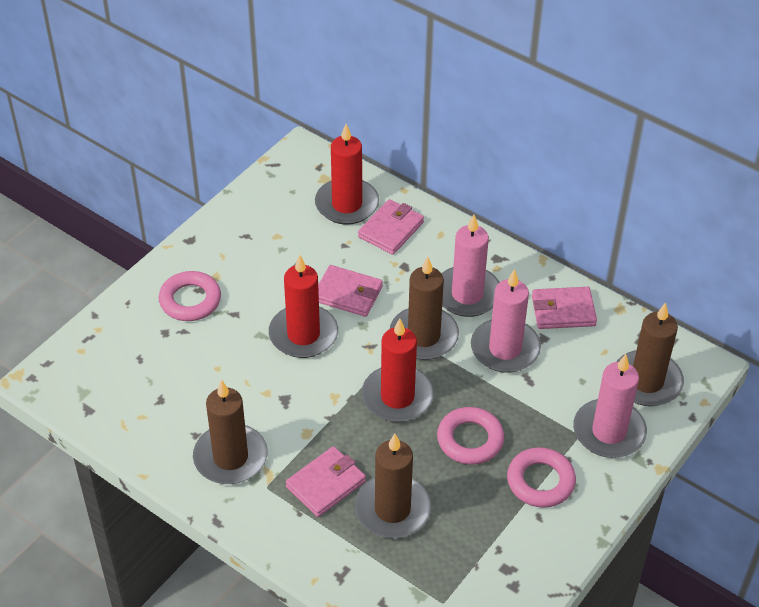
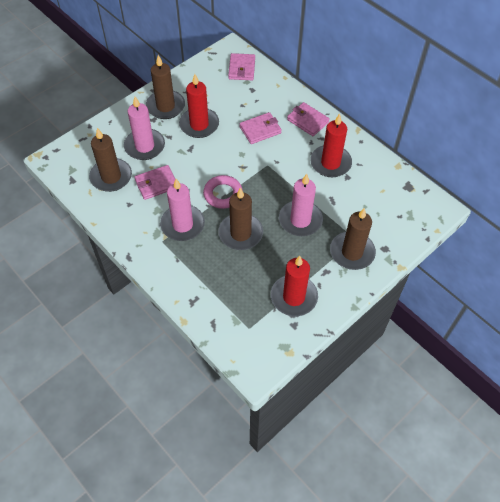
pink ring: [159,271,221,321] [437,407,504,465] [507,447,576,508] = 3 -> [203,175,243,209] = 1

